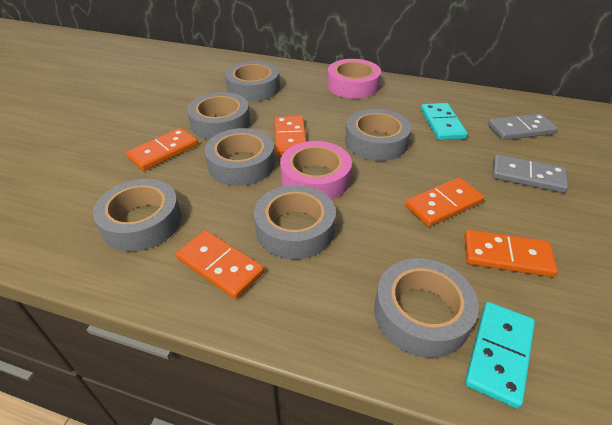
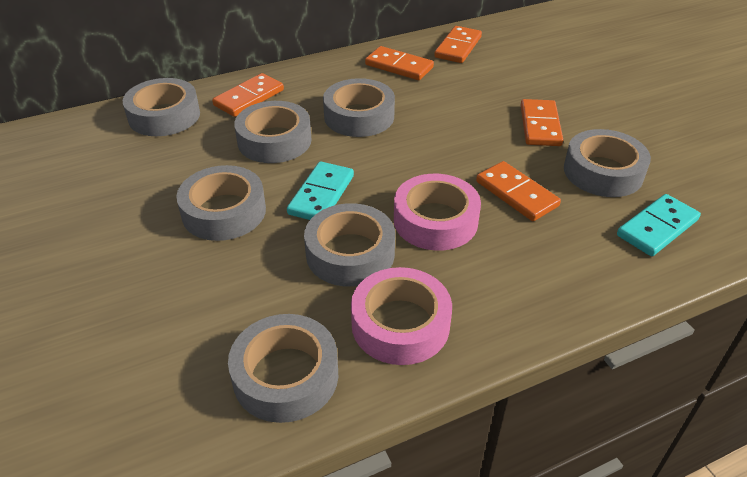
grey domino: [488,113,558,140] [492,154,568,193] = 2 -> none = 0

